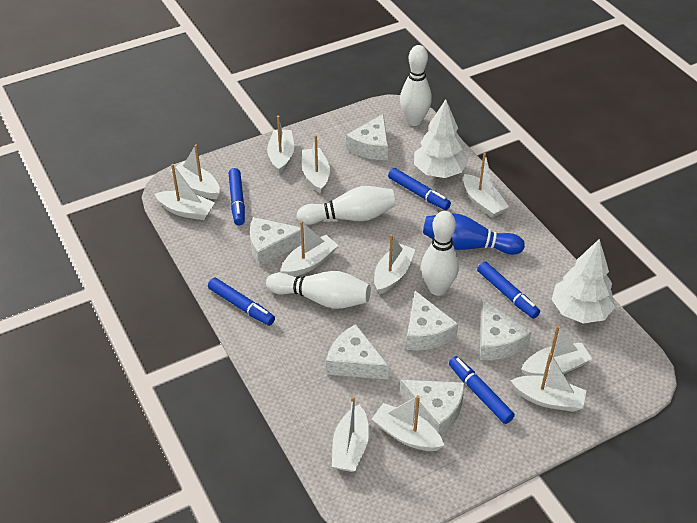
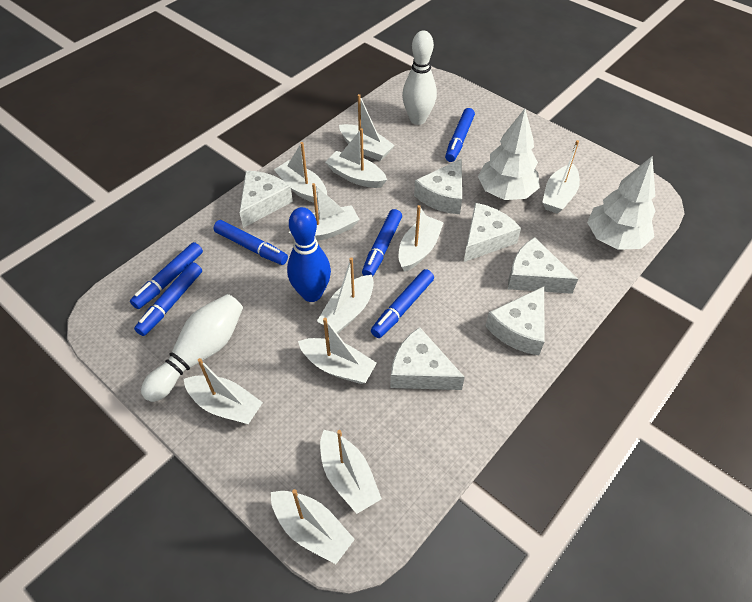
blue marker: [208,277,275,326] [229,168,245,225] [388,168,451,210] [449,356,515,424] [477,261,540,319] = 5 -> [130,242,203,309] [134,262,202,336] [214,220,288,265] [362,209,402,277] [371,269,434,338] [445,108,475,162] = 6
white bowling pin: [266,271,371,309] [297,186,396,225] [400,45,432,126] [421,211,459,296] = 4 -> [141,294,243,402] [402,31,437,125] = 2

